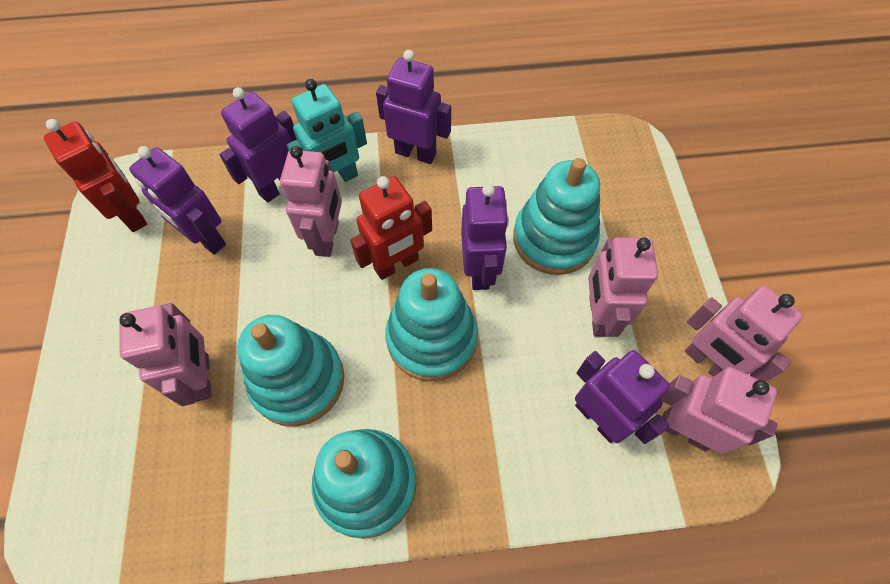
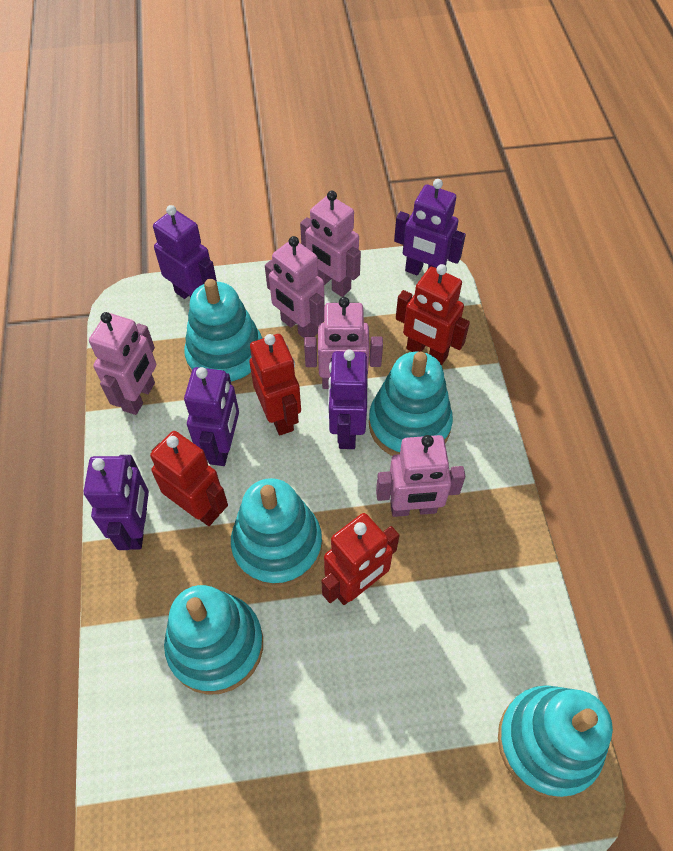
red robot: [44,119,147,232] [350,176,432,280] = 2 -> [150,431,228,526] [249,334,301,435] [321,513,400,605] [396,264,470,366] = 4
turquoise robot: [287,79,367,182] = 1 -> none = 0
turquoise stacking toy: [237,315,344,427] [312,429,417,539] [385,268,478,381] [513,158,600,275] = 4 -> [164,585,263,695] [184,279,263,387] [231,478,322,588] [369,352,453,456] [498,685,613,798] = 5

